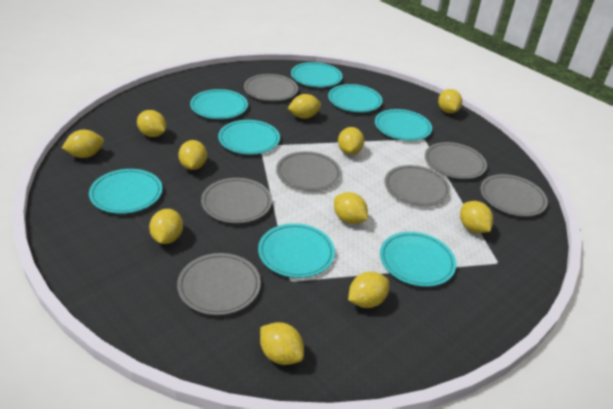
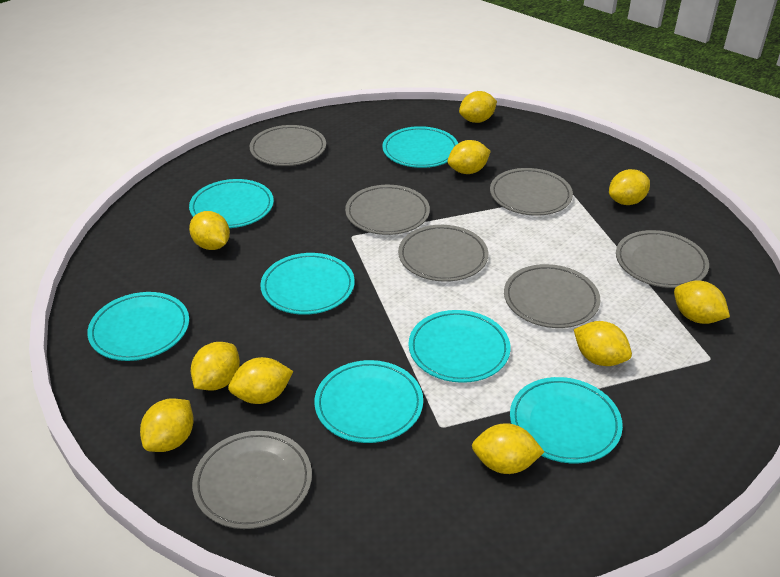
turquoise plate: [89,169,162,214] [190,89,248,119] [218,120,280,155] [258,223,335,278] [291,62,342,87] [328,84,382,112] [375,109,432,141] [380,232,456,287] = 8 -> [87,292,189,361] [189,179,274,228] [260,253,355,315] [314,360,423,443] [382,126,458,168] [408,310,511,383] [510,377,623,463] = 7
yellow lemon: [62,130,104,158] [137,110,166,137] [149,209,183,244] [178,140,207,170] [260,322,304,365] [288,94,321,119] [334,192,368,224] [338,127,364,155] [348,272,389,308] [438,89,462,114] [460,201,493,233] = 11 -> [140,398,194,452] [189,211,230,250] [191,342,240,391] [228,357,294,404] [448,140,491,174] [459,91,497,123] [472,423,544,474] [574,321,632,366] [609,169,650,205] [674,281,730,324] = 10

